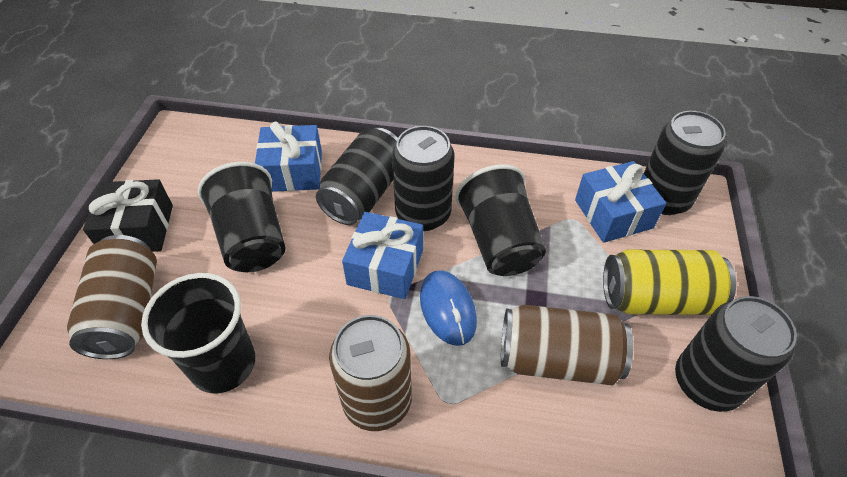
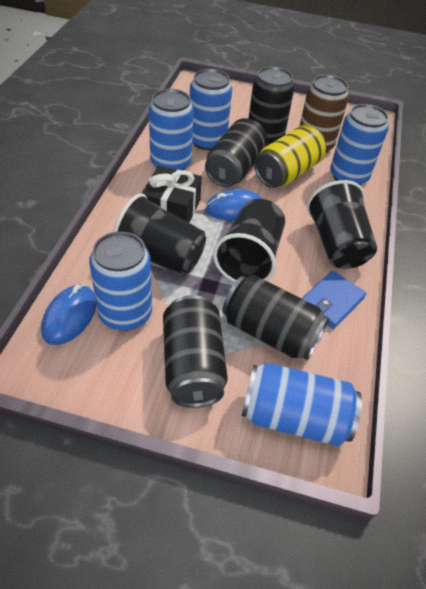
blue can: none = 0 -> [89,231,152,331] [149,89,194,170] [190,69,232,151] [242,363,362,446] [330,104,389,185] = 5
blue gift: [255,121,322,192] [342,212,423,299] [575,161,666,243] = 3 -> none = 0
blue mouse: [420,270,477,346] = 1 -> [41,285,96,345] [205,189,262,221] = 2
blue wallet: none = 0 -> [301,271,366,329] = 1
brown can: [67,235,157,359] [329,315,412,431] [501,305,633,385] = 3 -> [300,75,349,153] = 1

